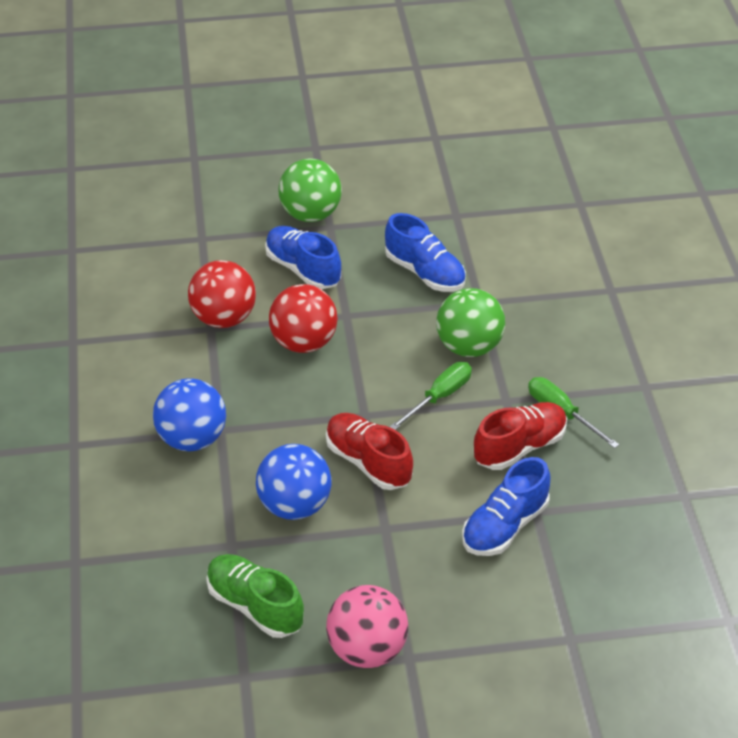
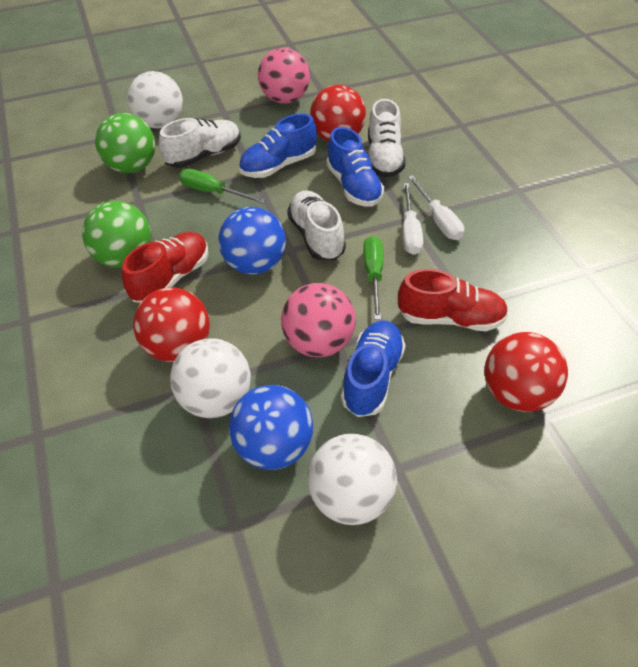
green shoe: [206,554,304,638] = 1 -> none = 0
pink ball: [326,585,408,668] = 1 -> [258,48,310,104] [281,283,356,357] = 2
red ball: [188,260,256,328] [269,284,338,353] = 2 -> [133,287,210,362] [310,85,366,142] [484,332,568,412] = 3
white ball: none = 0 -> [127,71,183,128] [170,338,251,418] [308,434,397,525] = 3
white screwdriver: none = 0 -> [403,183,423,255] [408,175,464,240] = 2
white shoe: none = 0 -> [159,118,241,168] [287,190,346,261] [368,99,405,178] = 3

